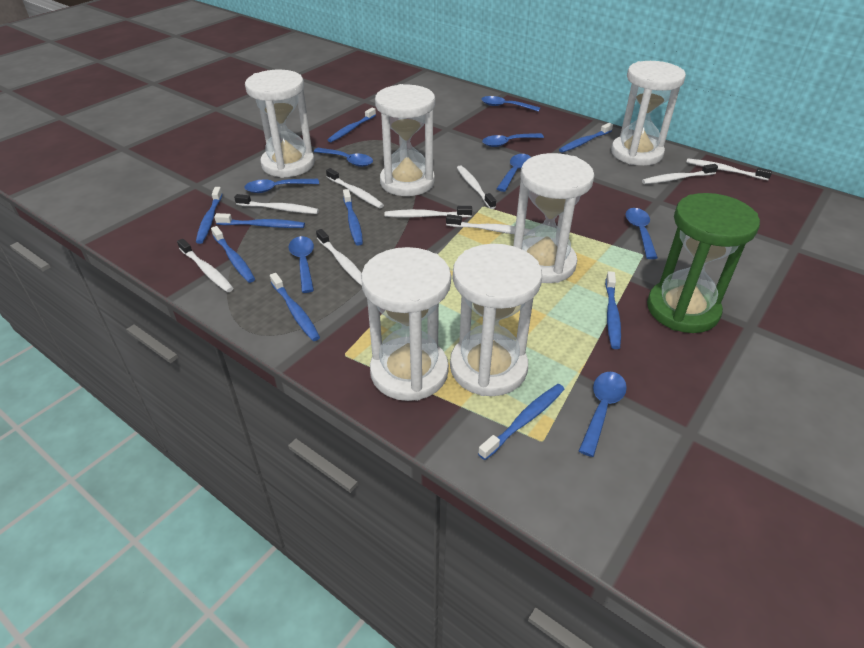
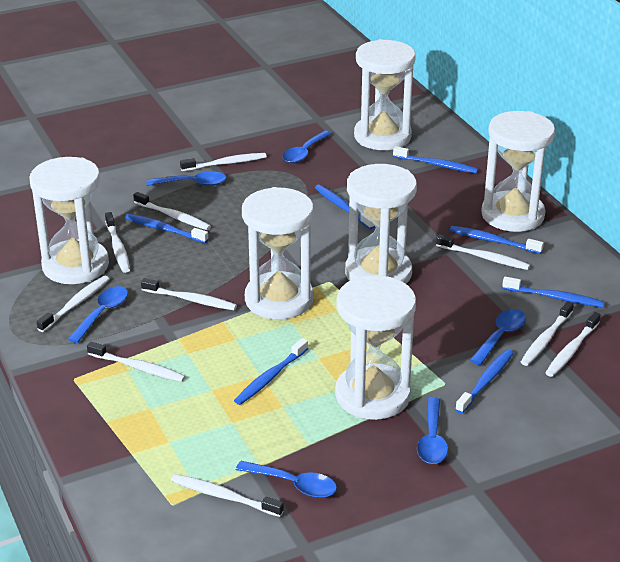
blue spoon: [244,179,319,193] [289,236,314,293] [314,148,373,167] [481,96,540,112] [482,133,544,147] [496,154,531,192] [579,372,627,457] [626,208,658,259] = 8 -> [68,286,128,343] [147,171,227,186] [236,461,337,498] [282,131,331,163] [417,397,448,464] [470,309,526,365] = 6
blue toothbrush: [196,187,222,244] [211,226,255,283] [214,213,305,228] [270,273,320,341] [328,108,376,142] [343,189,363,245] [478,384,564,460] [559,123,613,153] [605,271,621,349] = 9 -> [125,214,208,243] [234,338,308,405] [315,185,375,229] [393,146,478,173] [450,226,544,254] [455,349,513,414] [502,277,604,308] = 7
green hourglass: [647,193,760,333] = 1 -> none = 0
white toothbrush: [177,239,233,292] [234,194,319,214] [316,229,362,286] [326,168,384,208] [385,206,472,218] [446,214,531,235] [457,165,496,209] [642,164,718,184] [686,159,772,180] = 9 -> [36,276,109,332] [87,342,186,382] [105,212,130,273] [133,192,211,230] [141,278,237,310] [171,474,284,517] [180,153,267,171] [436,234,530,270] [521,301,574,366] [545,312,601,377] = 10

